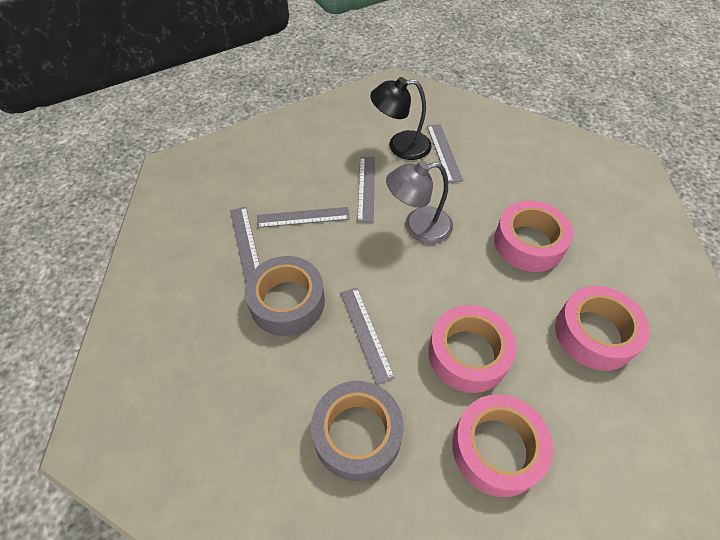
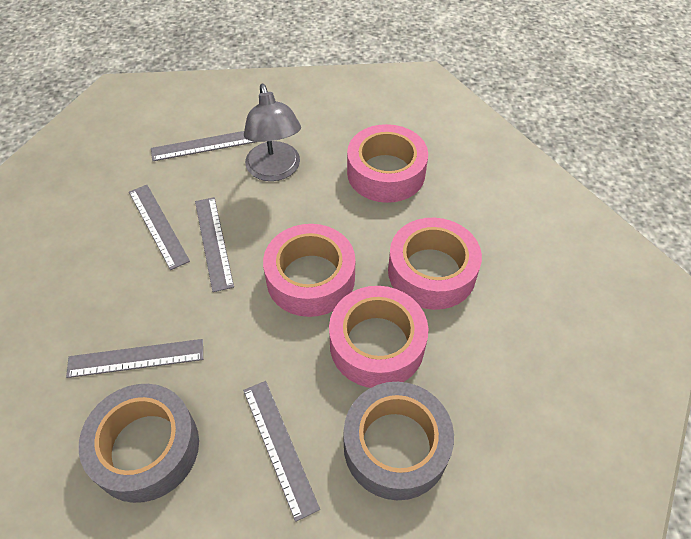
black lamp: [370,77,432,160] = 1 -> none = 0

